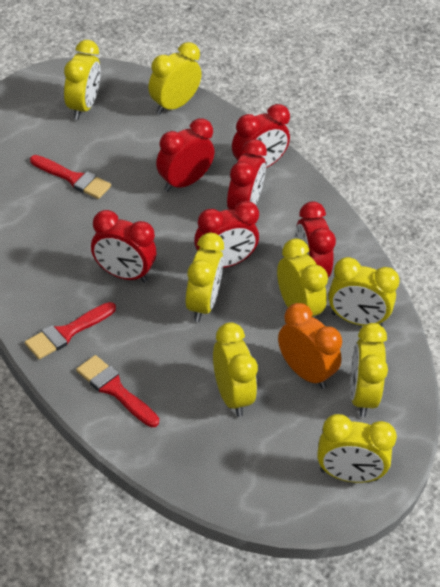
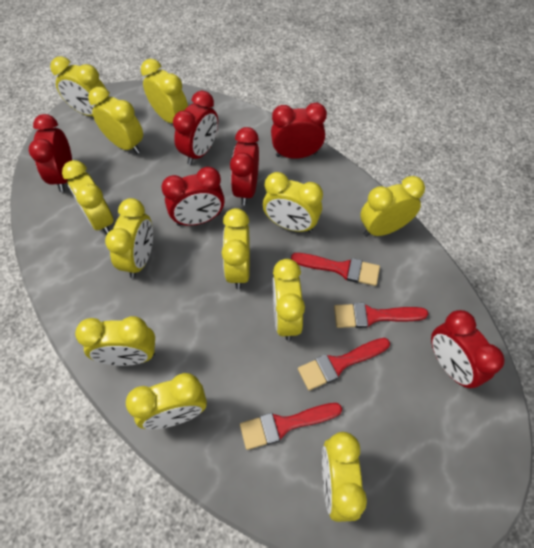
orange clock: [278,303,342,389] = 1 -> none = 0
red brush: [25,302,116,359] [30,155,111,199] [76,355,159,427] = 3 -> [240,403,342,450] [291,253,380,286] [298,338,390,390] [334,303,428,328] = 4
yellow clock: [64,40,101,120] [148,42,202,114] [185,233,224,322] [213,322,258,417] [277,238,328,317] [317,414,397,483] [328,257,400,326] [350,323,388,417] = 8 -> [50,56,109,116] [62,160,114,235] [75,316,155,366] [88,87,143,154] [105,198,153,278] [126,373,207,429] [141,59,188,123] [222,208,250,289] [263,172,323,232] [273,259,305,341] [322,432,367,522] [360,176,425,237] = 12

